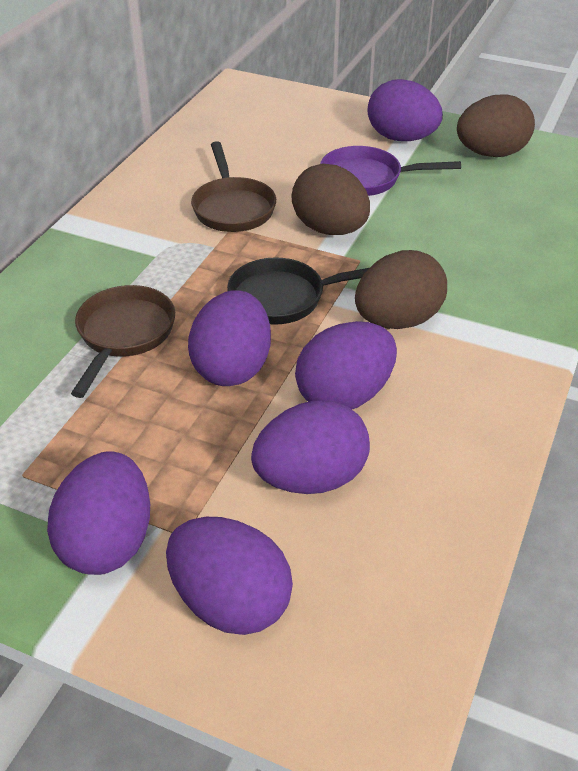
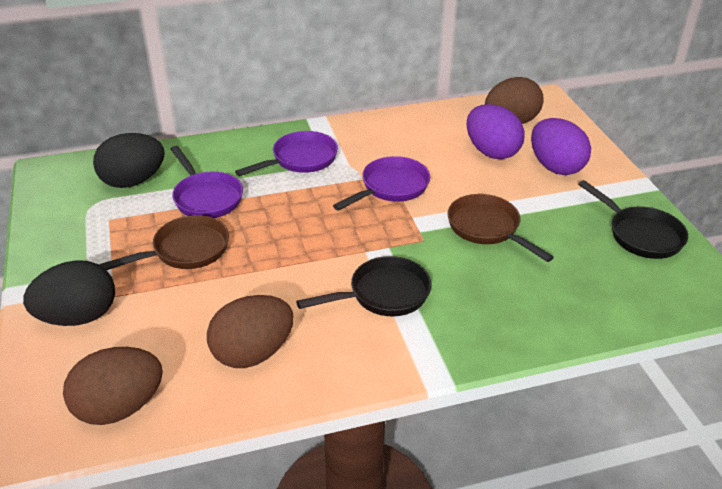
black egg: none = 0 -> [23,260,115,326] [93,133,165,188] = 2
black pan: [227,257,369,325] = 1 -> [296,256,432,316] [578,180,688,259] = 2
purple egg: [47,451,150,575] [166,517,293,635] [188,290,271,386] [251,401,370,494] [295,321,397,409] [368,79,443,141] = 6 -> [467,104,525,159] [531,118,591,175] = 2
purple pan: [320,146,461,196] = 1 -> [171,146,243,218] [235,131,338,176] [333,156,430,211] = 3

